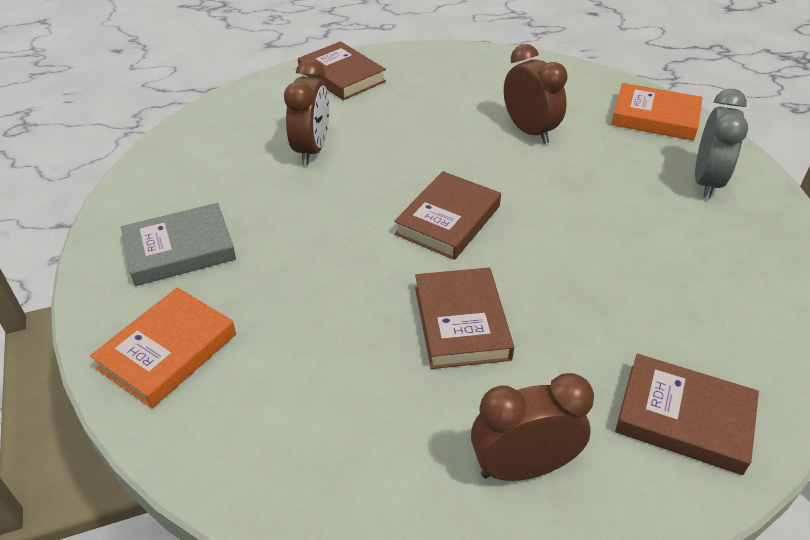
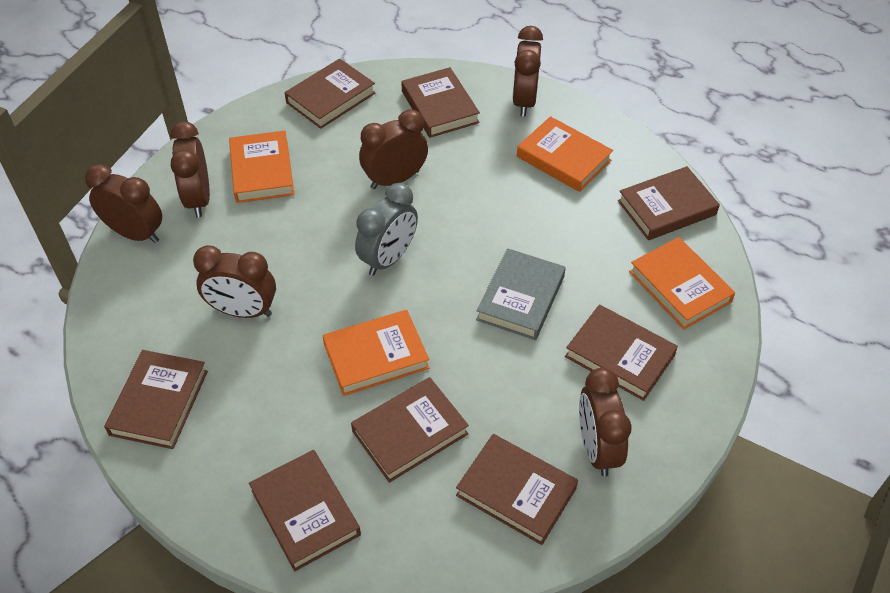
brown book: [298,41,386,100] [394,171,501,260] [415,267,514,369] [615,354,759,475] = 4 -> [104,350,208,449] [249,450,361,571] [284,59,375,129] [351,377,469,483] [401,67,480,138] [456,434,578,545] [565,304,678,401] [618,166,720,240] = 8
brown clock: [284,59,329,165] [471,373,594,481] [504,44,567,144] = 3 -> [85,164,162,243] [170,121,210,218] [193,245,276,318] [359,110,428,189] [512,26,543,117] [579,368,632,477] = 6
orange book: [90,287,236,408] [611,83,702,141] = 2 -> [229,130,295,203] [323,310,429,396] [517,116,613,192] [629,237,735,329] = 4

